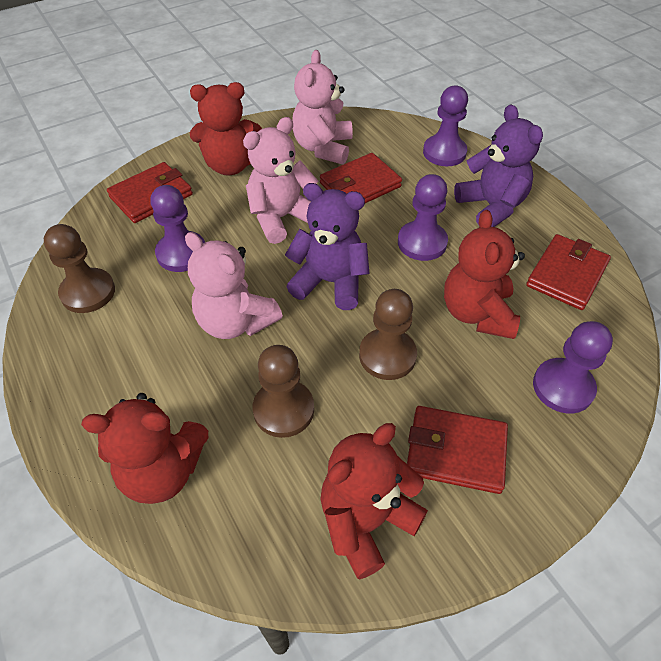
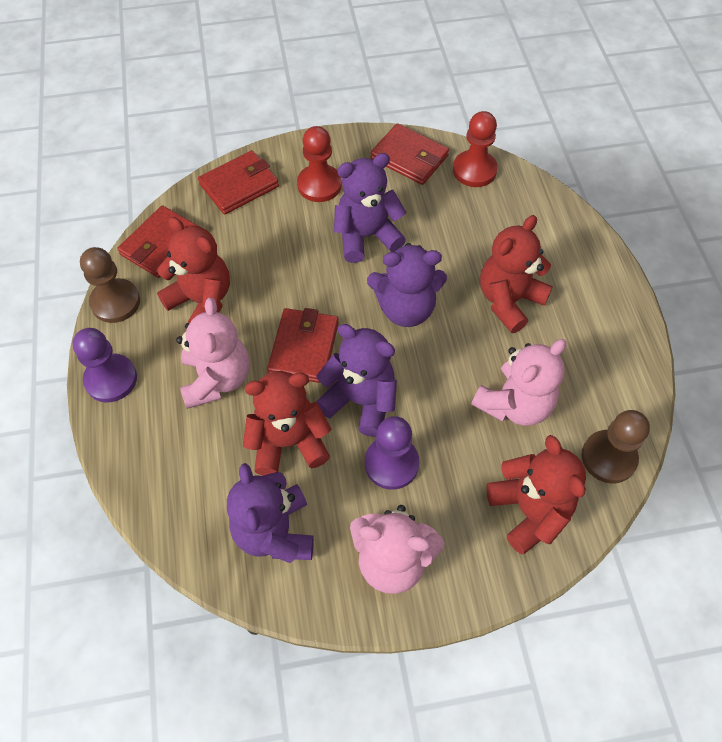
brown pawn: [44,224,115,313] [253,345,314,438] [359,289,417,380] = 3 -> [80,247,140,323] [582,410,650,483] = 2
purple pawn: [150,185,205,272] [398,174,448,261] [423,85,468,166] [533,321,613,414] = 4 -> [72,328,137,402] [365,416,419,490] = 2
purple teddy bear: [285,183,370,310] [454,104,543,227] = 2 -> [227,463,314,563] [316,324,397,437] [334,153,407,263] [367,243,447,327] = 4
red pawn: none = 0 -> [297,126,342,202] [453,111,498,187] = 2

